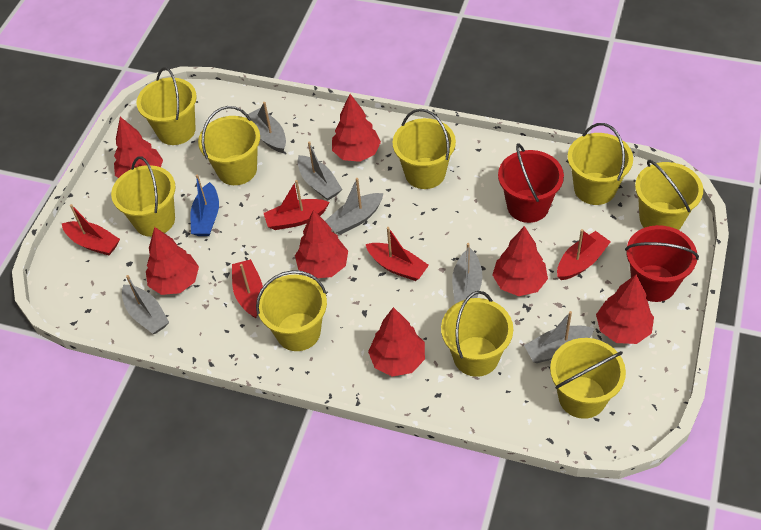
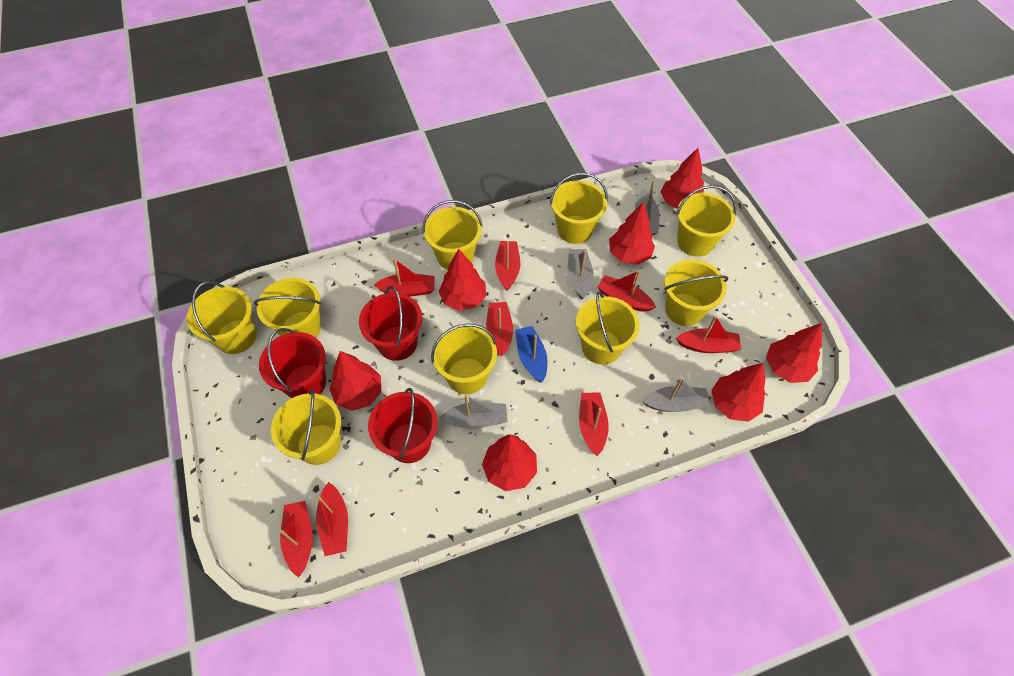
grey boat: [122,275,169,334] [248,102,286,153] [297,141,342,200] [325,178,383,235] [452,243,482,304] [524,311,595,363] = 6 -> [439,395,508,429] [568,249,593,299] [635,180,659,235] [642,378,710,412] = 4
red boat: [62,204,120,255] [232,259,263,318] [264,180,329,230] [366,227,429,281] [557,229,611,280] = 5 -> [280,501,313,578] [316,482,348,556] [374,258,435,297] [486,302,513,357] [495,241,520,291] [579,392,609,456] [597,270,656,312] [676,316,741,353] = 8
red bucket: [498,143,564,223] [625,225,699,302] = 2 -> [259,328,326,398] [359,286,423,361] [368,388,438,463] = 3

